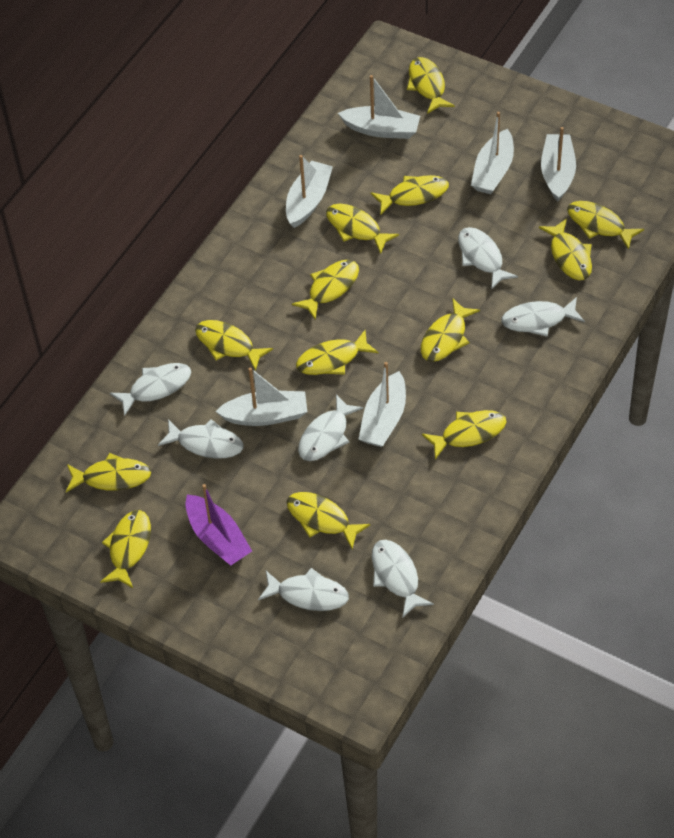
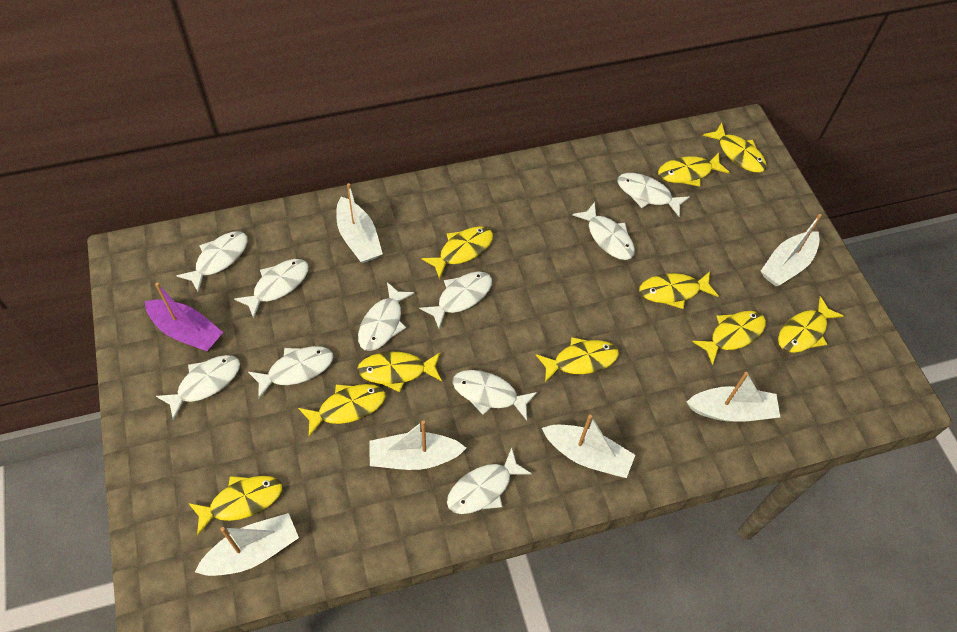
white fish: [110,363,191,416] [158,419,243,458] [258,568,349,611] [298,394,363,461] [372,540,434,618] [458,227,518,290] [501,297,585,337] = 7 -> [156,355,240,421] [177,231,247,292] [234,259,309,319] [248,346,333,399] [358,282,415,351] [419,272,492,329] [447,447,532,514] [452,370,537,420] [572,202,635,260] [617,173,690,217] = 10
yellow fish: [66,453,151,492] [100,510,151,588] [195,320,273,371] [287,492,370,549] [292,260,359,320] [296,330,378,375] [326,204,399,254] [371,175,449,214] [407,57,455,114] [421,298,480,362] [422,410,506,459] [539,218,592,280] [567,201,644,250] = 13 -> [188,476,282,536] [298,384,386,437] [357,352,442,392] [421,226,493,279] [536,337,619,383] [639,271,718,309] [658,152,730,187] [692,311,766,365] [703,123,766,173] [778,296,844,353] = 10

